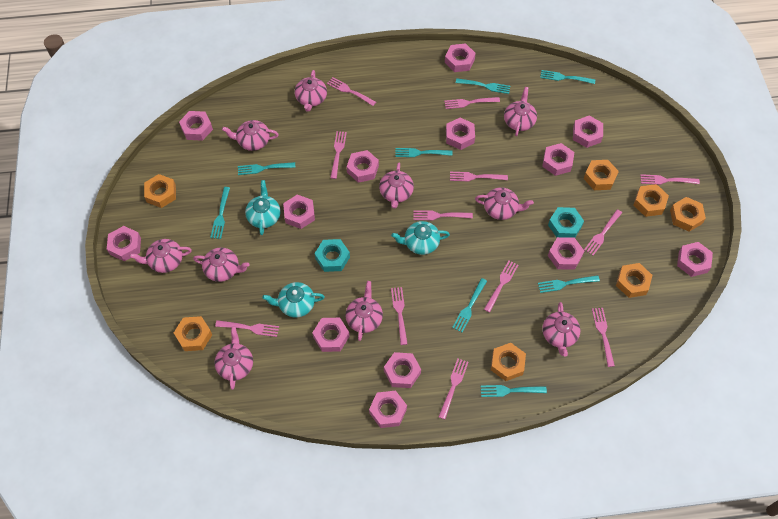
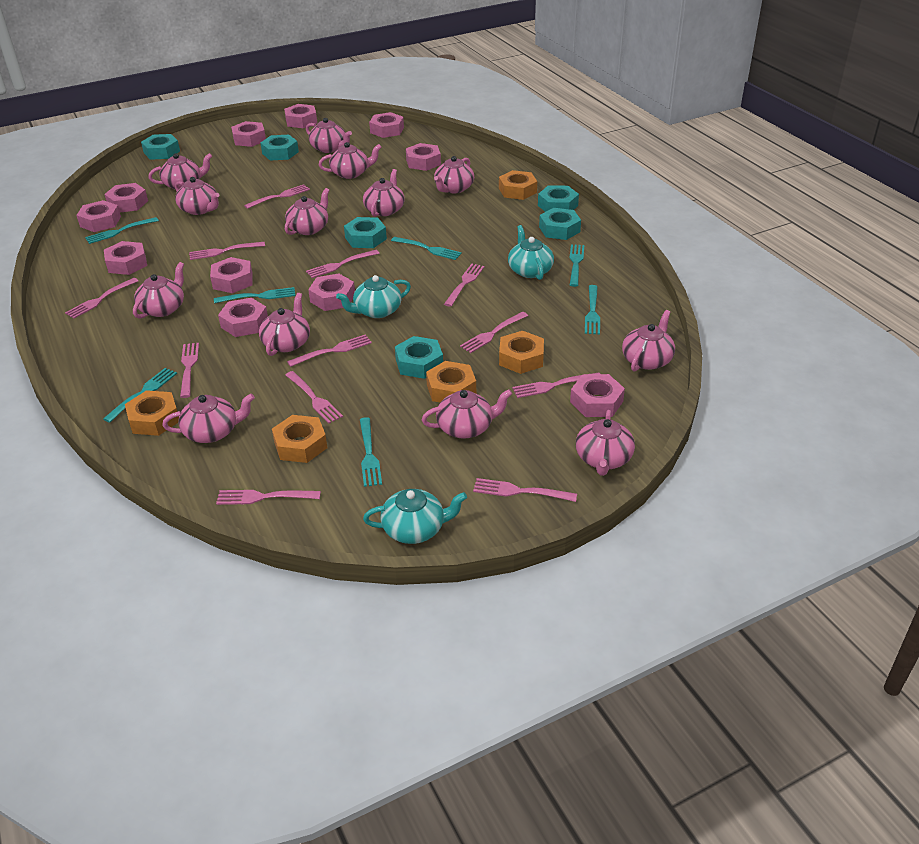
orange nut: [144,174,176,208] [174,316,212,351] [491,343,526,381] [584,160,619,190] [616,263,653,298] [633,184,669,217] [670,197,706,232] = 7 -> [125,390,179,436] [272,415,327,463] [426,361,476,402] [499,170,537,200] [499,331,544,374] = 5
pink nut: [107,226,141,261] [179,111,213,141] [283,194,315,229] [312,318,350,352] [347,150,379,183] [369,391,407,428] [384,352,421,388] [445,43,476,72] [446,117,475,150] [542,143,574,176] [548,237,584,270] [573,115,603,148] [677,242,713,277] = 13 -> [76,200,121,232] [104,183,148,213] [104,241,147,275] [210,257,253,293] [218,298,268,337] [231,121,266,147] [284,104,317,128] [308,274,355,311] [369,112,404,138] [406,143,441,171] [570,374,625,417] = 11
pink teapot: [130,239,192,273] [193,247,250,282] [215,326,253,390] [222,120,279,151] [295,70,327,112] [346,281,383,341] [379,163,414,209] [475,187,534,220] [504,87,537,136] [542,302,580,357] = 10 -> [133,262,184,319] [148,153,213,190] [163,394,255,443] [175,177,220,215] [259,293,310,356] [285,188,330,235] [306,118,352,153] [319,142,382,179] [363,169,405,217] [422,389,512,439] [434,156,474,193] [576,410,635,476] [622,310,675,372] = 13
turquoise fork: [210,187,230,239] [238,162,296,175] [395,148,452,157] [452,278,487,333] [456,78,510,94] [481,385,547,397] [538,275,600,293] [540,70,595,84] = 8 -> [85,217,159,244] [103,368,177,423] [214,287,295,303] [360,417,382,487] [391,237,462,260] [570,244,584,287] [585,285,600,334] = 7
turquoise nut: [314,239,350,272] [548,207,584,238] = 2 -> [141,134,180,160] [260,135,299,161] [344,217,387,248] [395,336,443,379] [538,186,579,212] [539,208,581,240] = 6

